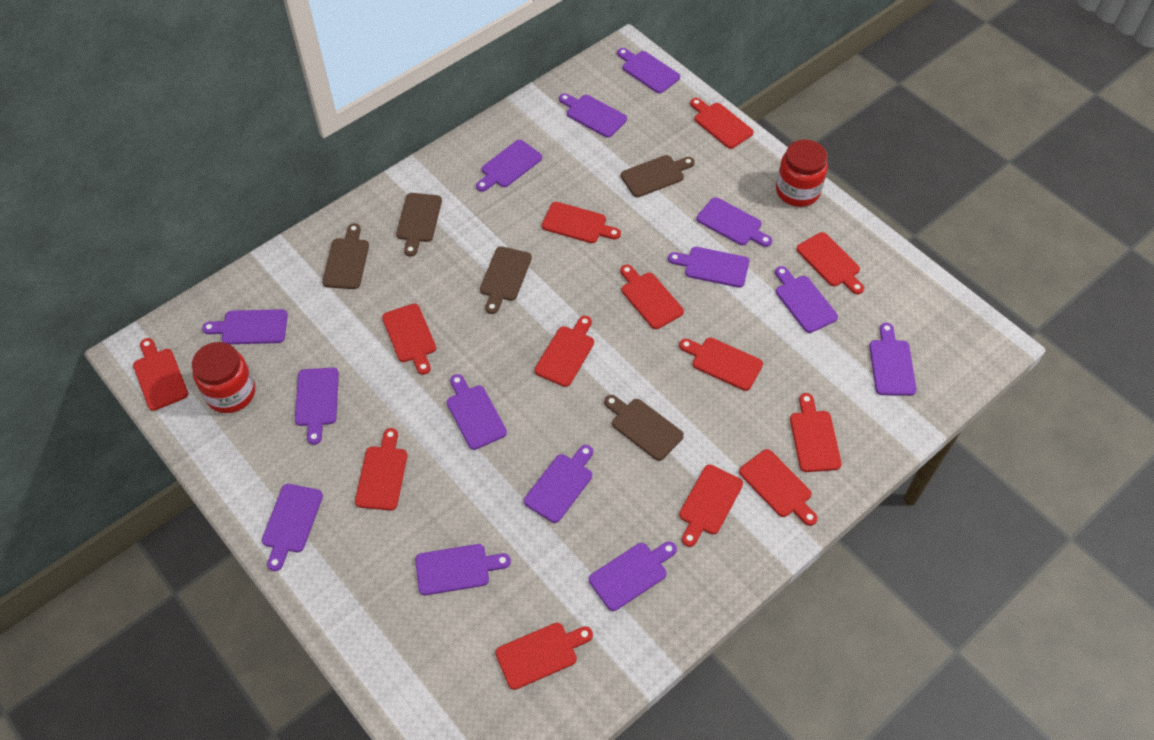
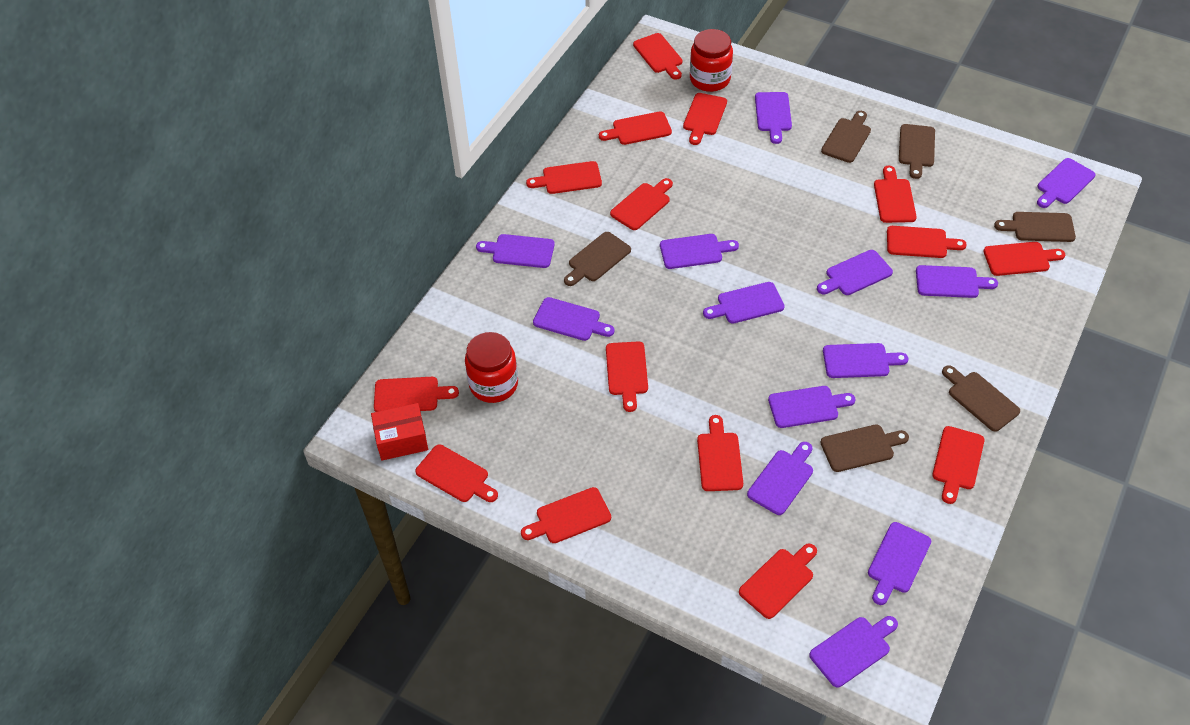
brown cutting board: [322,223,369,289] [396,193,442,257] [480,246,532,314] [604,395,684,461] [621,155,695,197] = 5 -> [564,232,631,286] [820,424,909,472] [821,111,871,163] [899,124,935,179] [942,365,1020,432] [994,212,1076,242] = 6
purple cutting board: [202,309,288,344] [262,484,323,571] [295,368,339,445] [415,544,511,595] [447,374,507,450] [476,140,542,192] [524,445,593,523] [559,93,627,138] [589,541,677,611] [617,48,680,93] [668,247,749,288] [696,197,772,247] [775,266,838,333] [869,323,917,396] = 14 -> [476,234,555,268] [533,297,614,341] [660,234,739,269] [703,282,785,324] [747,442,813,515] [755,92,792,144] [768,386,855,428] [809,616,898,687] [817,250,893,295] [823,343,908,378] [868,522,931,605] [916,265,998,298] [1037,158,1096,208] = 13
red box: none = 0 -> [371,403,428,461] = 1
red cutting board: [133,338,188,411] [355,428,407,511] [382,304,436,375] [495,623,593,690] [534,316,594,387] [542,202,621,243] [620,265,684,329] [679,338,763,391] [679,465,743,547] [690,98,754,149] [739,449,818,526] [790,393,842,472] [797,232,864,294] = 13 -> [374,377,459,412] [415,444,498,502] [521,487,611,543] [526,161,602,194] [599,111,672,145] [606,341,648,412] [610,178,673,230] [633,33,682,80] [683,93,727,145] [697,415,743,491] [739,544,817,619] [874,166,917,223] [887,226,967,258] [932,426,984,504] [983,242,1065,276] = 15

